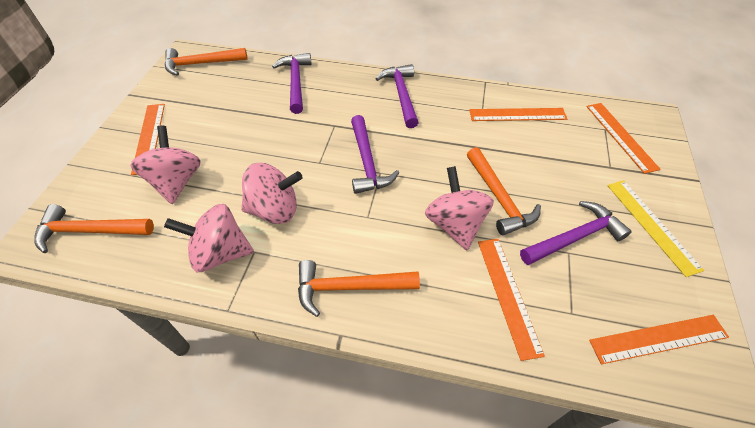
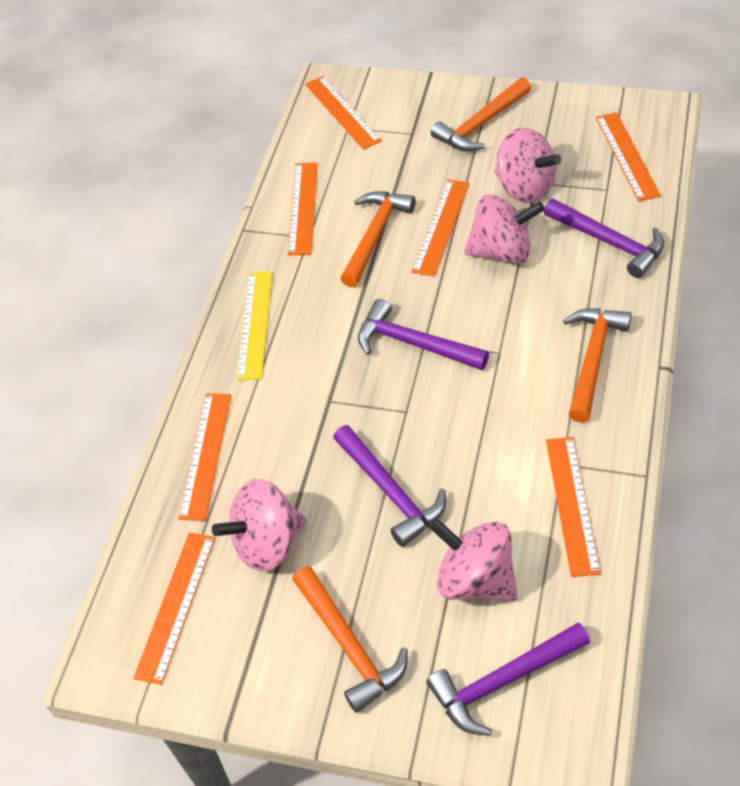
orange ruler: [131,104,165,175] [469,108,567,121] [478,239,545,361] [586,103,661,174] [589,315,729,364] = 5 -> [133,532,215,685] [179,394,231,521] [288,162,318,256] [305,76,382,149] [411,179,469,277] [546,437,601,577] [595,112,661,201] = 7

